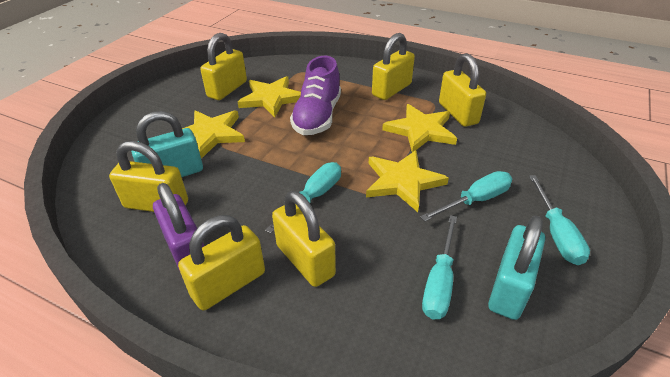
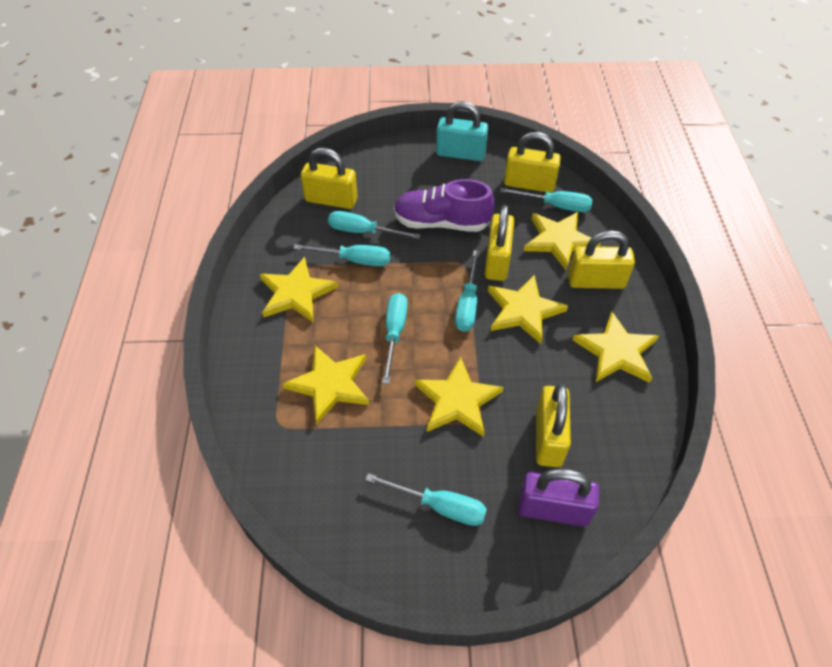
turquoise padlock: [131,111,203,177] [488,216,545,320] = 2 -> [436,101,488,161] = 1
turquoise screwdriver: [265,162,341,234] [420,171,512,222] [422,215,457,320] [529,175,590,265] = 4 -> [293,244,390,266] [328,211,421,239] [365,473,487,526] [382,293,408,384] [455,250,480,332] [500,188,593,212] = 6
yellow padlock: [109,141,188,212] [178,215,265,310] [200,33,247,100] [272,191,336,287] [372,33,415,100] [439,53,486,127] = 6 -> [301,148,358,209] [485,205,514,281] [504,132,561,193] [536,384,571,467] [568,230,635,289] = 5
yellow star: [182,110,245,159] [238,76,301,118] [366,150,449,212] [382,104,457,152] = 4 -> [260,257,338,322] [283,345,369,424] [414,357,504,437] [488,274,568,344] [524,212,601,270] [573,311,659,383] = 6

